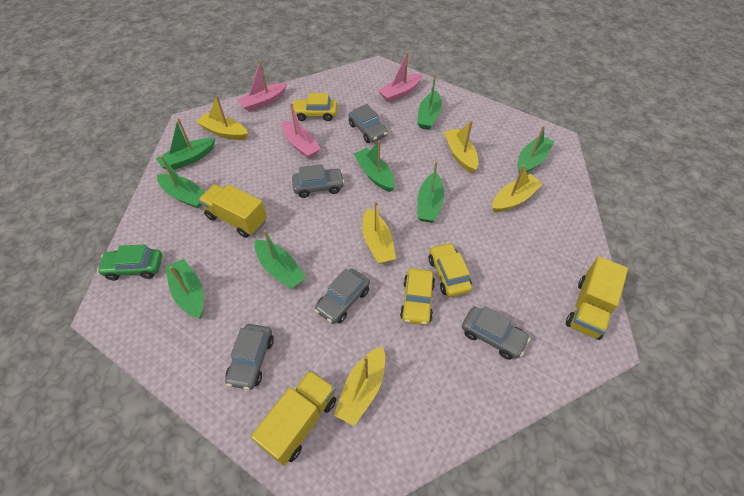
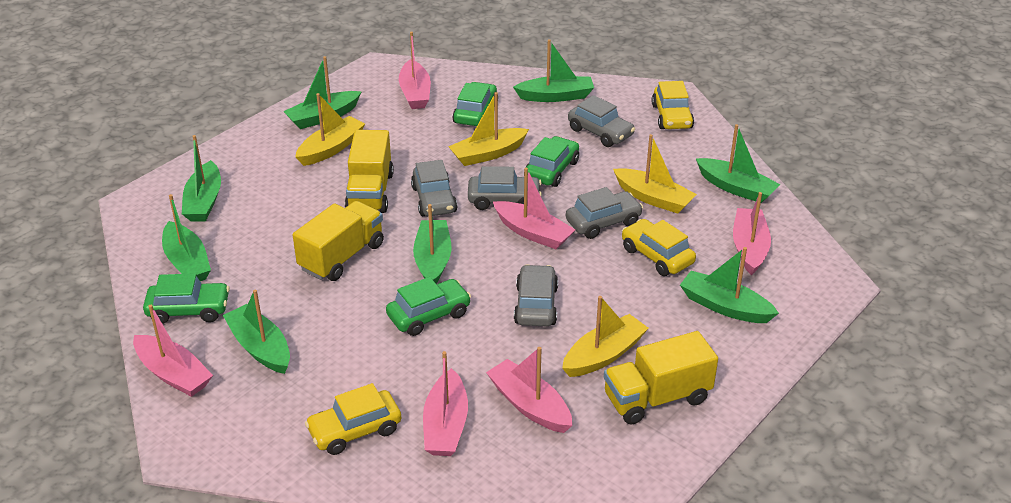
green car: [97,244,162,280] = 1 -> [143,273,230,324] [386,277,471,336] [452,82,497,126] [525,136,579,187] = 4
pink boat: [237,61,287,112] [282,103,321,159] [378,52,422,102] = 3 -> [133,305,213,397] [399,32,431,109] [423,351,468,456] [486,347,573,433] [493,168,575,249] [733,192,771,275] = 6
yellow boat: [196,95,248,140] [334,346,385,426] [363,201,396,264] [444,121,478,173] [492,165,543,213] = 5 -> [295,93,365,166] [448,92,529,166] [562,296,648,377] [613,134,697,214] = 4

